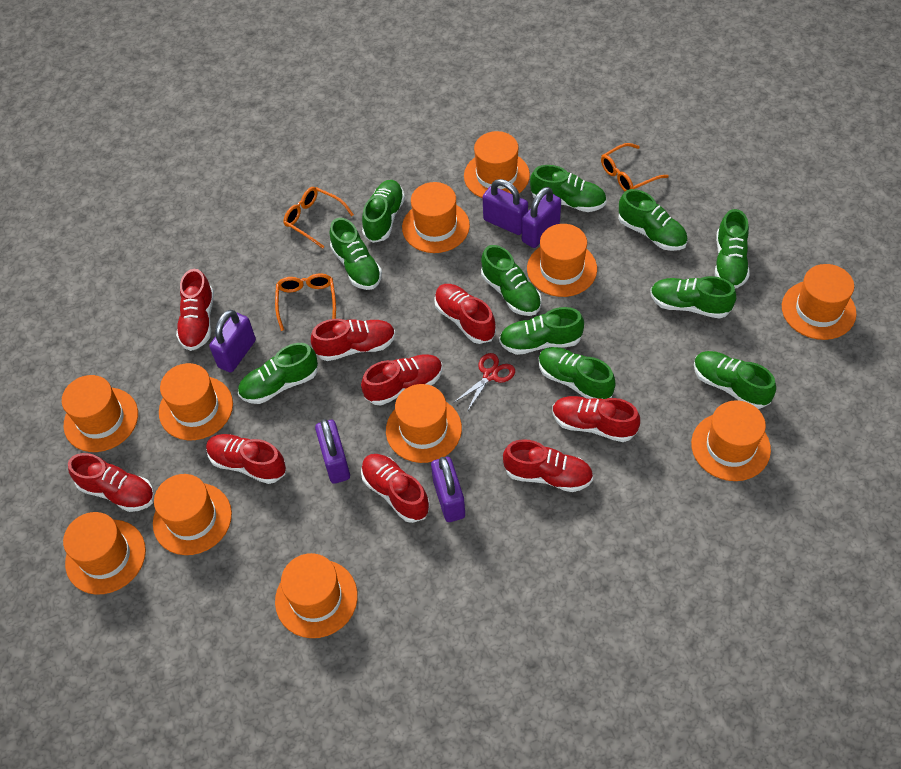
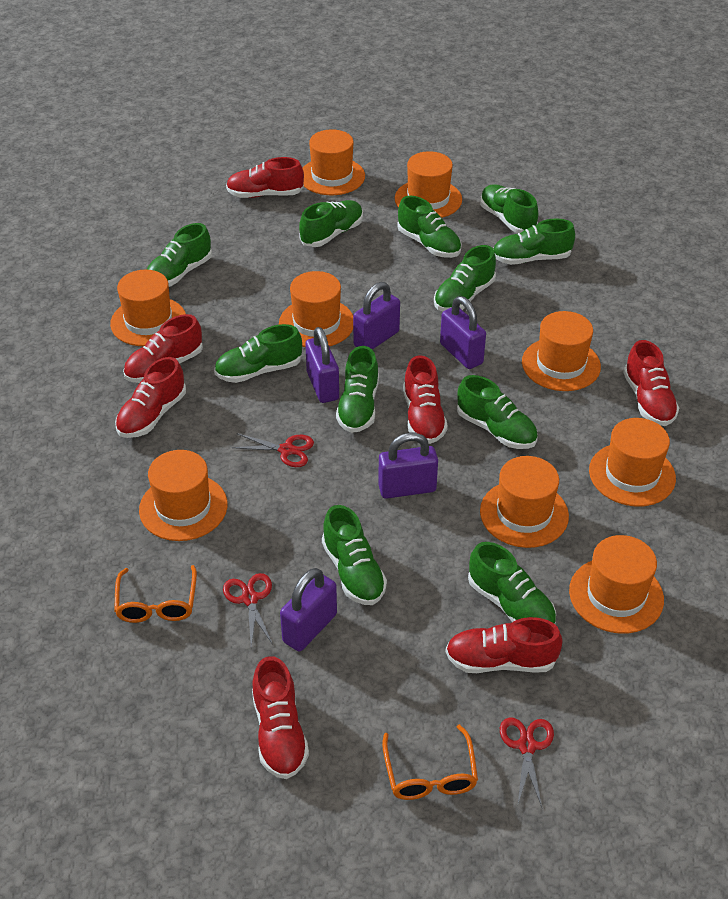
orange glasses: [275,273,336,331] [283,187,354,249] [601,143,669,191] = 3 -> [114,565,197,623] [382,724,478,800] = 2
orange hat: [62,375,138,452] [63,512,146,595] [153,474,232,555] [159,363,233,440] [275,553,358,638] [386,384,462,463] [402,182,470,253] [464,131,530,198] [527,224,597,297] [691,400,771,481] [782,264,856,340] = 11 -> [110,270,186,346] [139,450,227,541] [279,271,353,347] [303,129,365,195] [395,151,462,218] [480,456,569,548] [522,311,601,391] [569,535,664,634] [589,418,676,507] = 9
red scissors: [453,353,515,412] = 1 -> [223,573,273,647] [231,433,314,467] [500,718,554,807] = 3
red shoe: [68,453,155,512] [176,269,214,351] [206,434,286,484] [311,319,396,361] [361,354,443,406] [361,454,430,523] [434,284,496,344] [503,439,593,492] [552,396,640,442] = 9 -> [115,357,186,438] [123,314,203,383] [226,157,304,198] [252,656,309,779] [403,355,448,444] [445,617,563,673] [623,340,679,426] = 7

